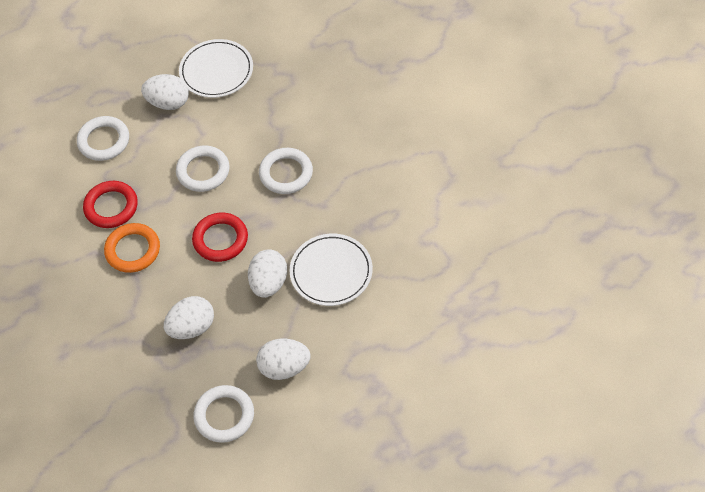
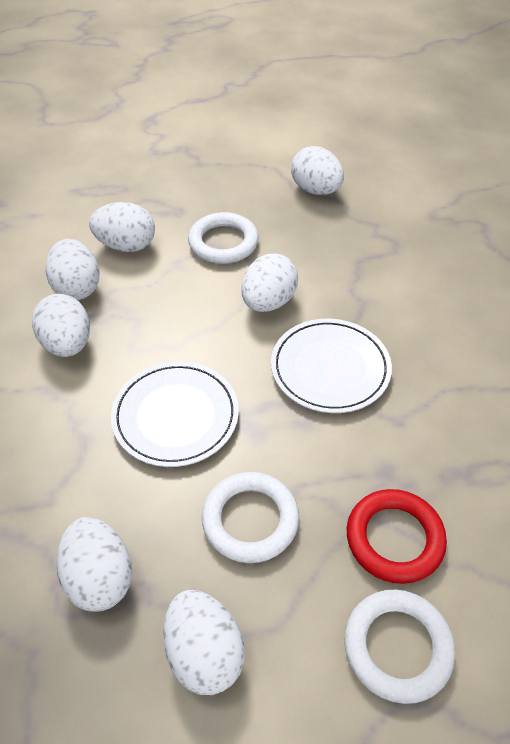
orange ring: [104,223,160,273] = 1 -> none = 0
red ring: [83,181,138,228] [192,213,248,262] = 2 -> [347,489,447,584] = 1
white egg: [141,74,189,110] [164,296,214,339] [248,249,287,298] [256,339,310,380] = 4 -> [32,294,90,357] [45,239,100,300] [57,517,132,612] [89,202,155,252] [163,590,245,695] [241,254,298,312] [291,146,344,195] = 7
white ring: [77,116,129,161] [176,145,230,192] [193,385,254,443] [259,148,313,194] = 4 -> [188,212,259,264] [202,472,299,563] [344,589,455,704] = 3

